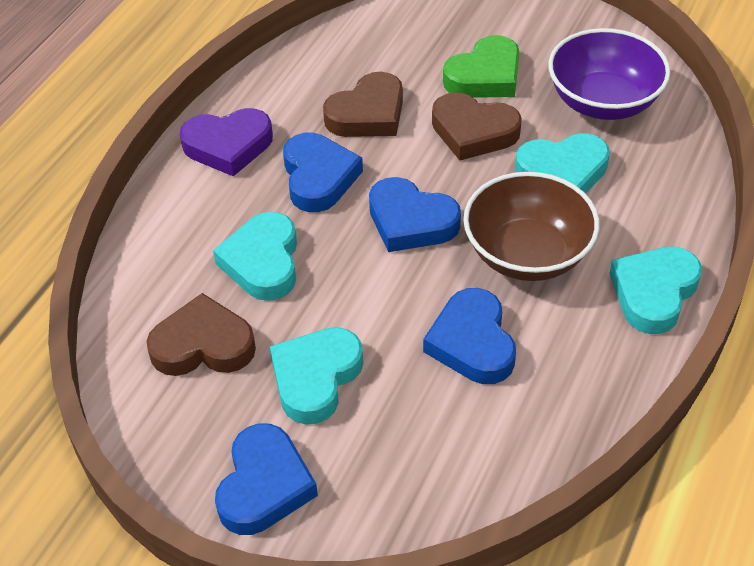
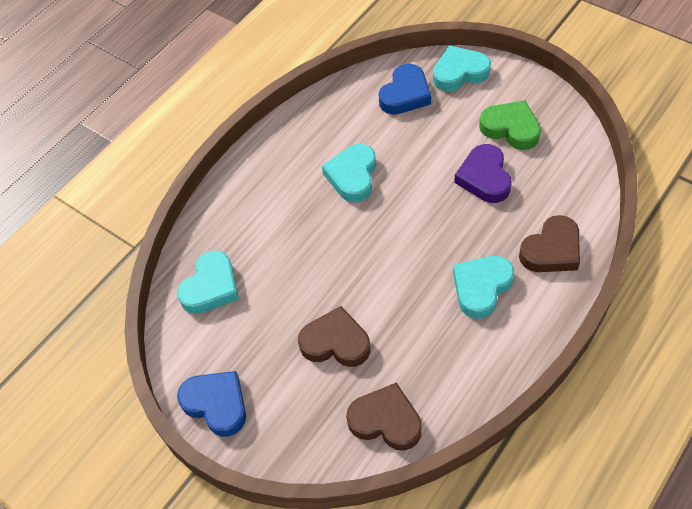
blue heart: [215,423,318,535] [283,133,363,212] [369,177,461,252] [423,288,516,384] = 4 -> [177,371,246,437] [378,64,431,114] = 2
brown bowl: [463,172,600,281] = 1 -> none = 0
purple bowl: [548,28,671,120] = 1 -> none = 0

